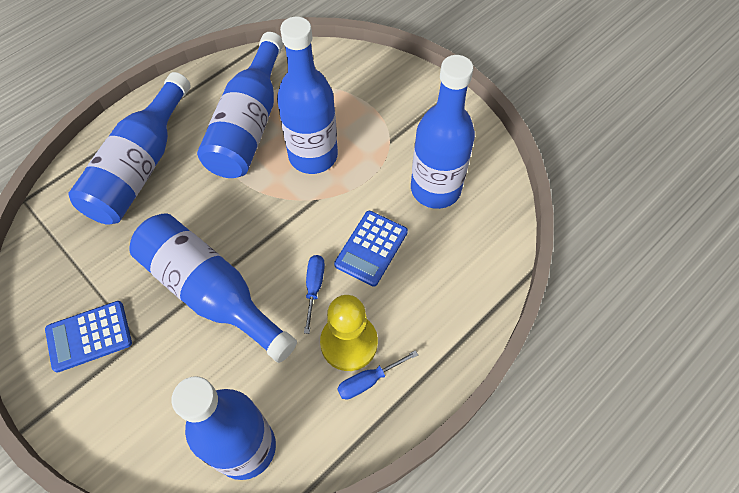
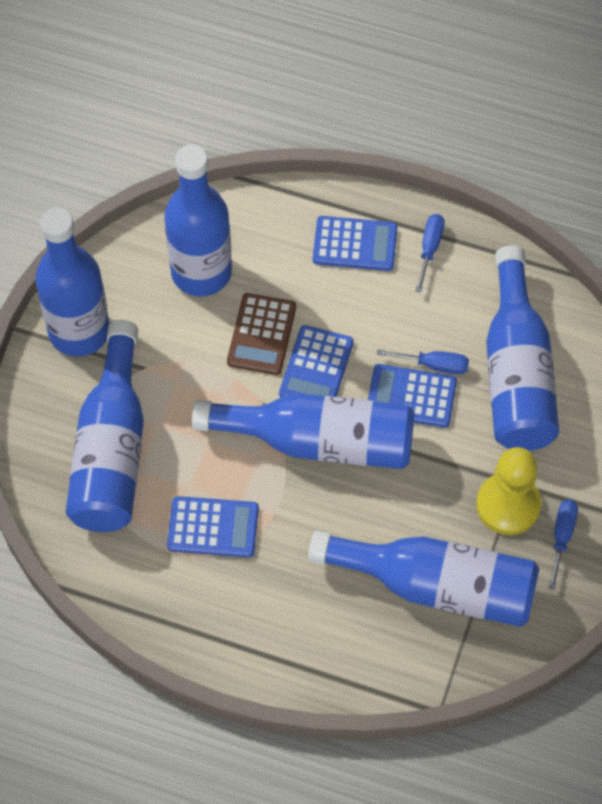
blue calculator: [45,301,132,373] [334,211,408,287] = 2 -> [167,496,259,558] [279,325,354,398] [313,216,397,271] [368,364,457,428] = 4
blue screwdriver: [304,255,325,334] [337,350,418,399] = 2 -> [376,349,469,374] [415,214,445,293] [549,500,578,590] = 3
brown calculator: none = 0 -> [227,293,296,375] = 1

